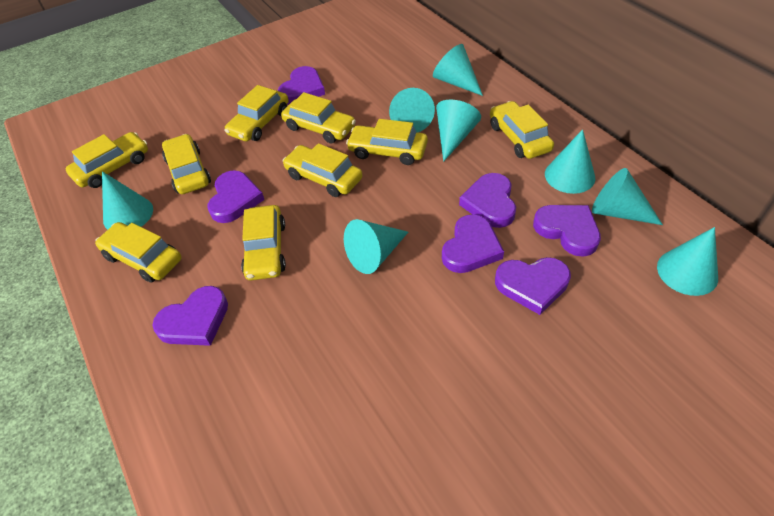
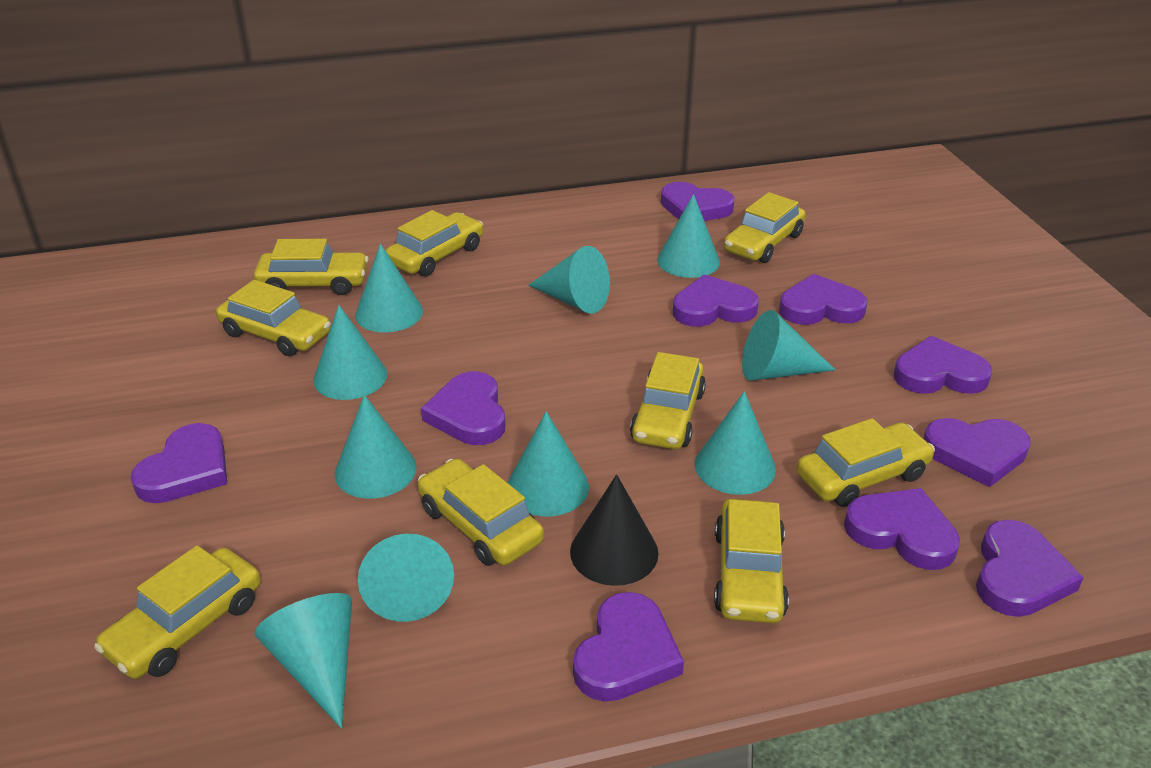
black cone: none = 0 -> [570,475,658,586] = 1
purple heart: [152,286,228,346] [208,170,264,223] [278,66,325,104] [442,214,504,273] [459,173,516,228] [495,257,571,315] [533,205,601,257] = 7 -> [131,423,227,503] [421,371,505,445] [573,592,684,702] [661,182,735,221] [673,274,759,327] [779,274,867,325] [844,488,960,570] [894,336,992,394] [923,418,1031,487] [976,520,1084,617] = 10
turquoise cone: [102,171,153,230] [344,219,408,274] [389,88,435,132] [433,44,483,96] [436,99,481,162] [545,129,595,194] [592,168,663,225] [657,227,718,296] = 8 -> [255,593,352,728] [313,305,387,400] [335,395,417,499] [355,244,423,333] [358,534,454,622] [508,411,589,516] [529,246,610,314] [657,194,720,278] [695,391,776,495] [742,310,836,381] = 10

